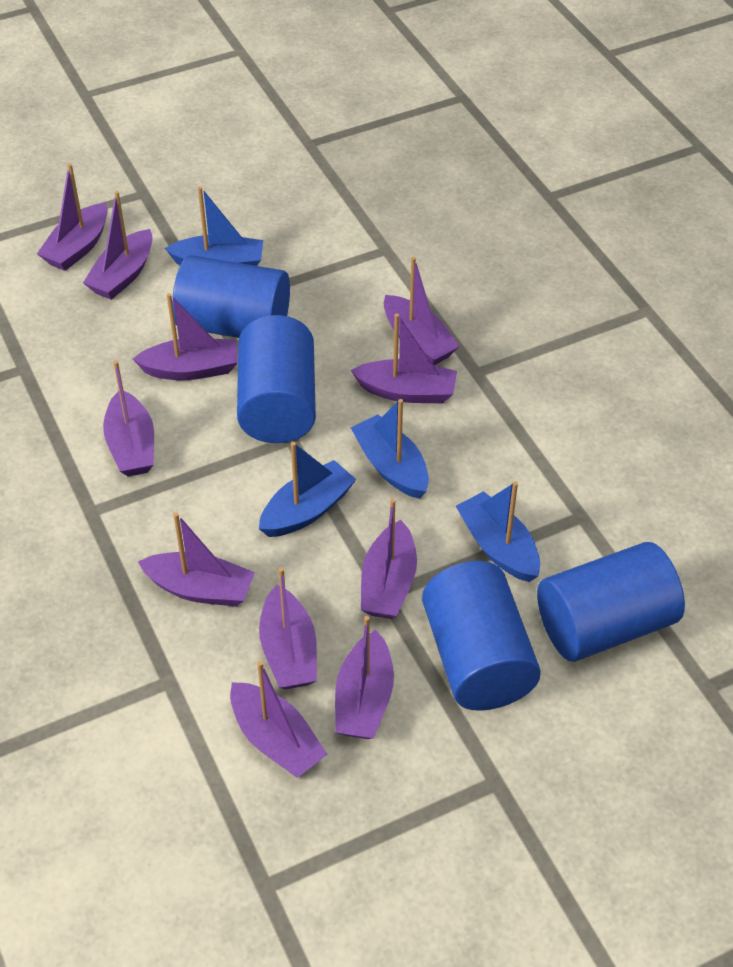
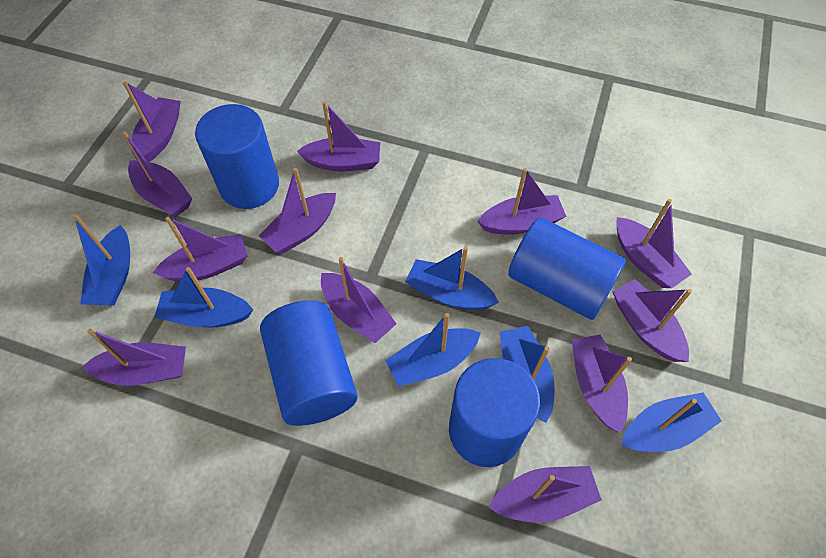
blue boat: [165,186,263,266] [259,442,357,537] [351,399,429,499] [456,482,540,582] = 4 -> [73,214,130,305] [154,267,253,328] [385,313,481,387] [405,246,499,310] [500,326,555,423] [621,392,722,452] = 6
purple boat: [37,164,108,271] [83,191,153,300] [103,360,154,476] [133,293,238,380] [138,512,255,607] [230,661,328,778] [259,567,317,689] [335,616,394,739] [351,313,457,403] [361,499,417,619] [384,257,460,365] = 11 -> [82,329,186,386] [122,131,192,217] [123,82,181,162] [153,217,248,282] [259,168,336,254] [297,101,380,171] [321,257,396,343] [477,168,566,235] [488,466,602,523] [572,335,632,433] [613,279,692,362] [616,199,692,288] = 12

